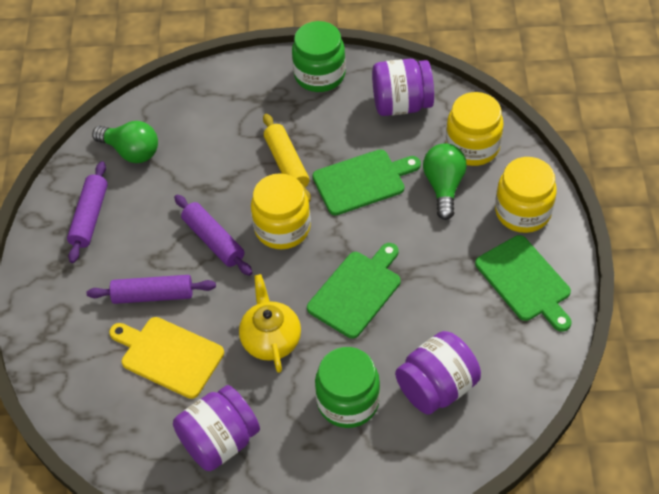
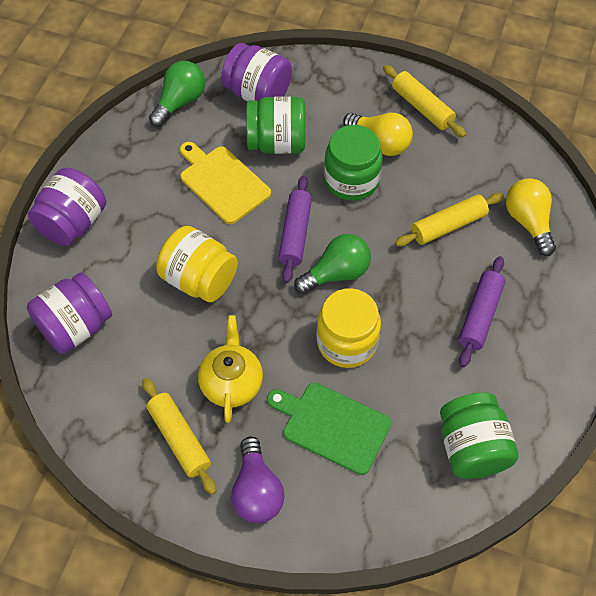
green cutting board: [307,243,401,339] [312,149,421,215] [475,235,572,332] = 3 -> [267,383,391,475] = 1
green jar: [292,21,346,92] [315,347,380,428] = 2 -> [246,96,305,154] [324,125,383,201] [440,392,518,479] = 3
purple light bulb: none = 0 -> [231,437,285,523] = 1
purple rolling pin: [67,161,108,263] [86,275,216,304] [174,195,252,276] = 3 -> [278,176,312,283] [459,256,505,367] = 2
yellow jar: [251,173,311,249] [446,92,503,166] [495,157,557,233] = 3 -> [156,226,238,303] [316,288,381,368] = 2
yellow light bulb: none = 0 -> [343,113,413,156] [506,178,556,256] = 2
yellow rolling pin: [263,114,311,202] = 1 -> [142,378,217,495] [383,65,466,138] [395,193,504,247] = 3

